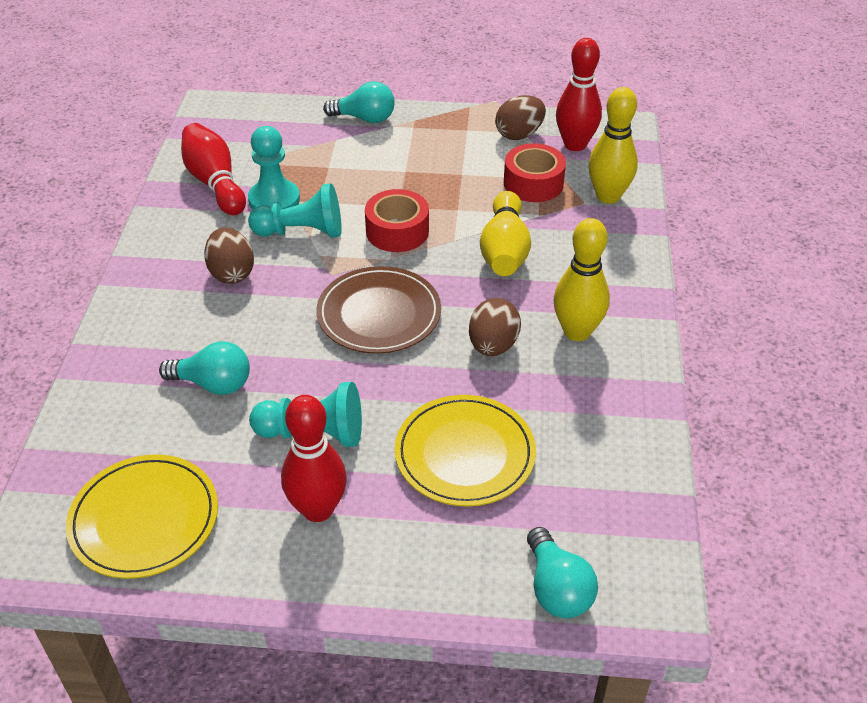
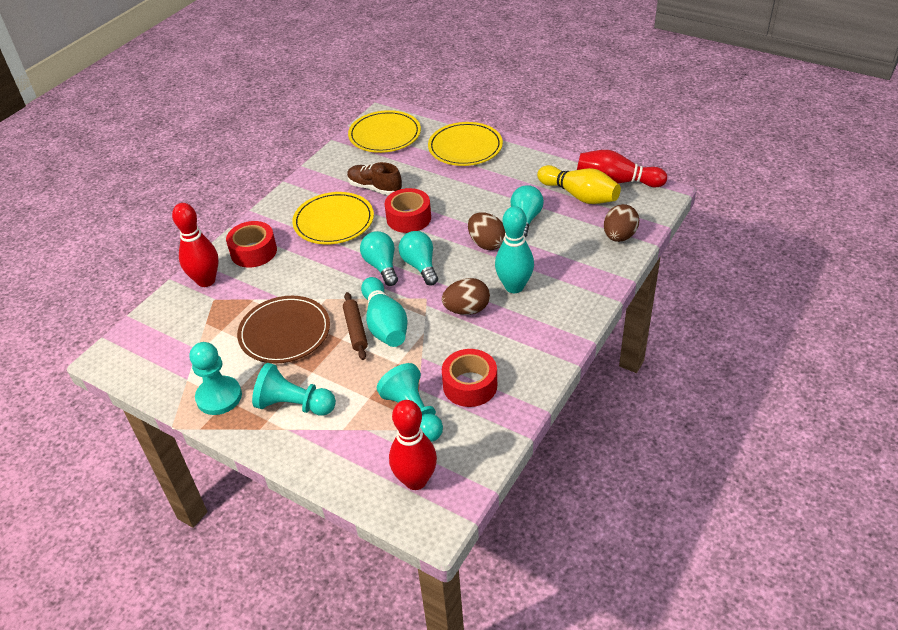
brown rolling pin: none = 0 -> [343,292,368,360] = 1
brown shoe: none = 0 -> [347,162,402,195] = 1
red tape: [365,189,429,252] [504,143,566,202] = 2 -> [226,221,277,268] [385,188,431,233] [442,349,497,407] = 3
turquoise bowling pin: none = 0 -> [361,277,408,347] [495,206,534,293] = 2
yellow bowling pin: [480,191,531,276] [554,218,610,341] [588,87,638,204] = 3 -> [537,165,621,204] = 1
yellow plate: [66,454,218,579] [395,395,536,507] = 2 -> [292,192,374,244] [348,110,421,153] [428,122,503,166] = 3

